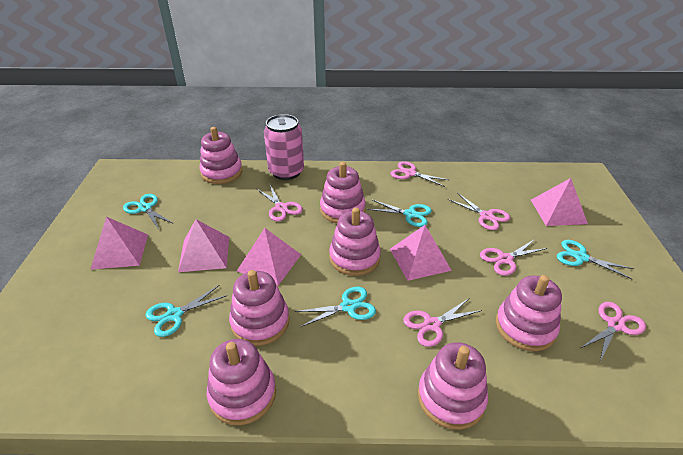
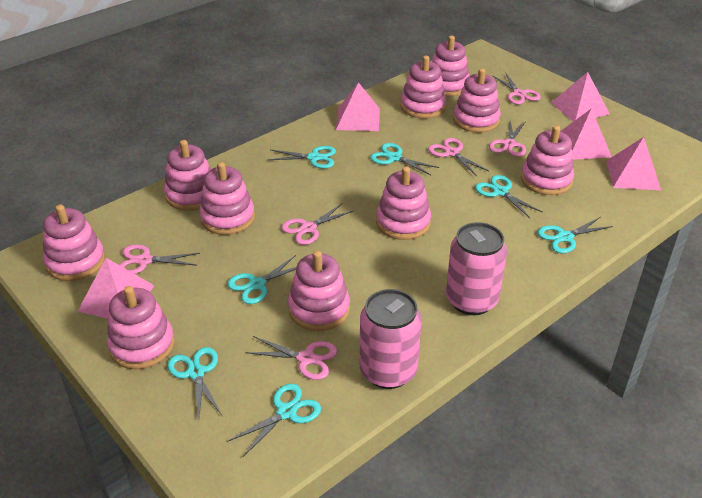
pink can: [264,114,304,180] = 1 -> [360,289,422,389] [446,222,507,315] = 2
pink stacking toy: [199,127,242,184] [206,339,276,425] [229,270,290,346] [320,162,366,223] [329,207,381,276] [418,342,488,430] [496,275,562,351] = 7 -> [43,204,105,281] [107,286,174,369] [164,140,211,211] [199,162,255,235] [288,251,350,331] [376,167,431,240] [400,56,446,118] [432,36,470,96] [453,68,501,133] [521,126,574,195] = 10
turquoise scissors: [123,194,174,230] [145,285,228,337] [295,287,376,327] [367,200,432,227] [557,240,634,279] = 5 -> [167,347,222,419] [227,255,296,304] [227,384,321,457] [268,146,336,169] [370,143,439,175] [475,175,543,218] [537,217,613,253] = 7

